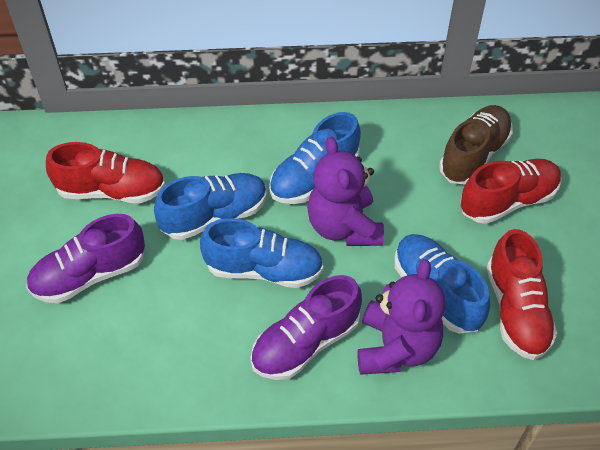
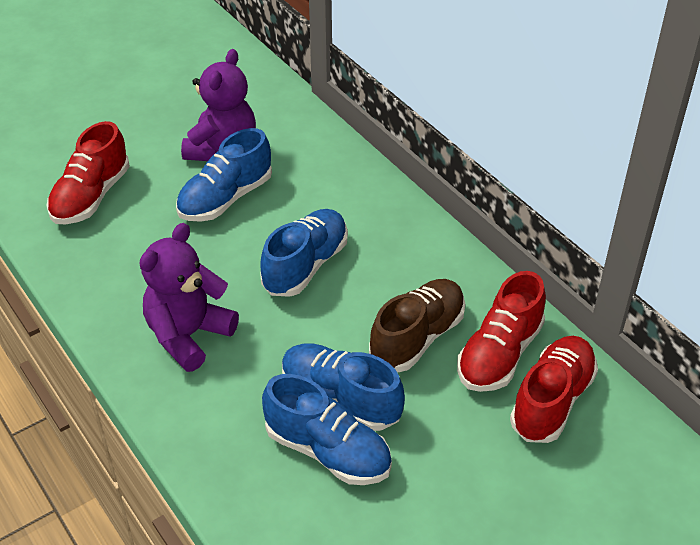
purple shoe: [26,214,145,303] [250,275,362,380] = 2 -> none = 0

